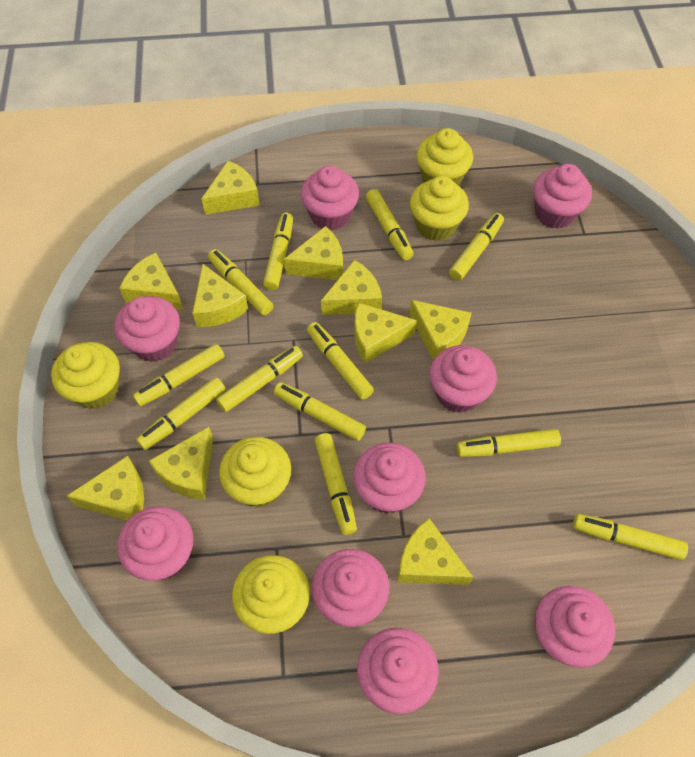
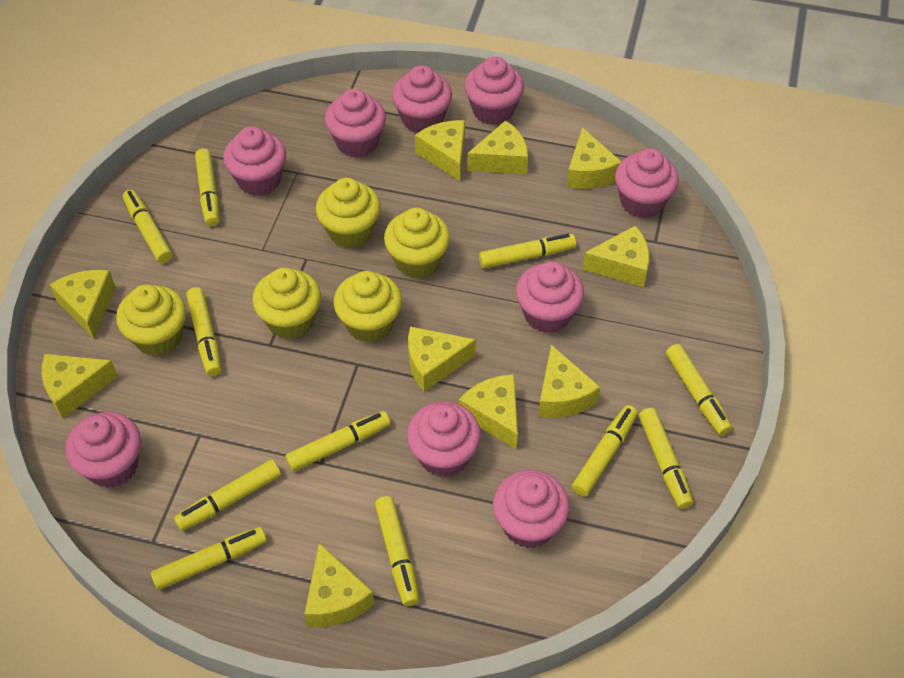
yellow marker: [133,344,225,406] [136,377,226,450] [208,249,273,315] [216,346,303,412] [263,213,293,290] [274,382,366,441] [307,322,374,400] [314,433,357,535] [366,189,413,260] [449,213,504,281] [456,429,561,457] [573,514,688,560] = 12 -> [123,190,173,263] [151,527,267,590] [174,460,281,531] [186,287,221,376] [195,149,219,226] [285,411,390,471] [375,496,420,606] [479,234,576,268] [572,405,638,497] [639,408,693,509] [666,344,732,435] = 11

